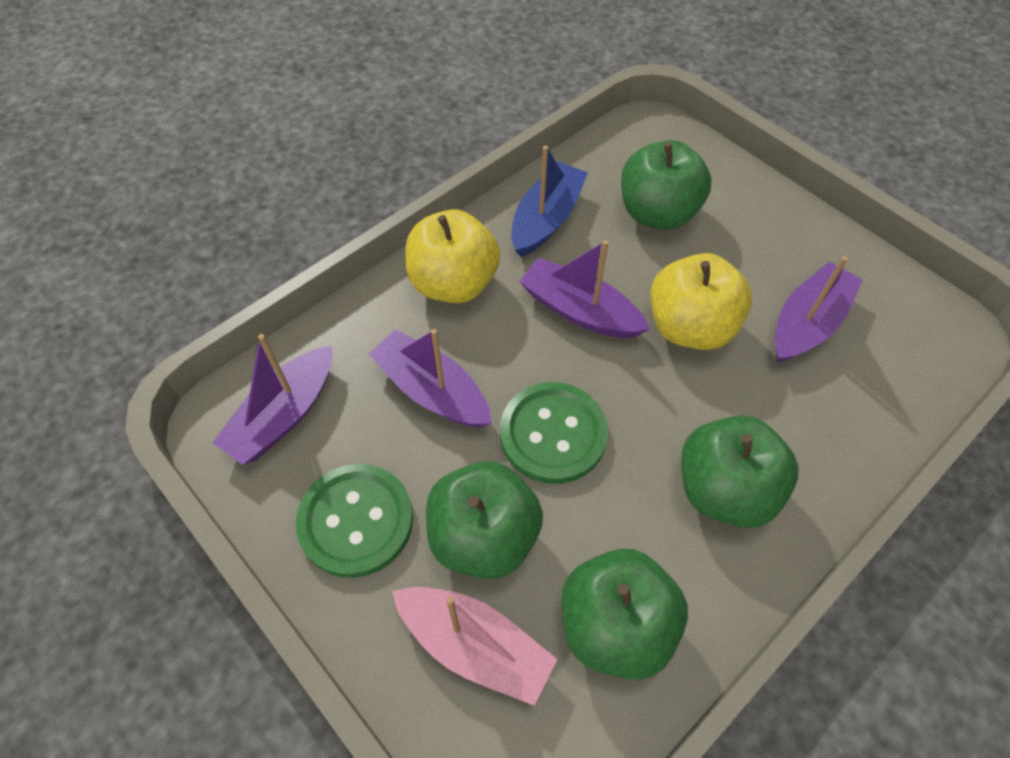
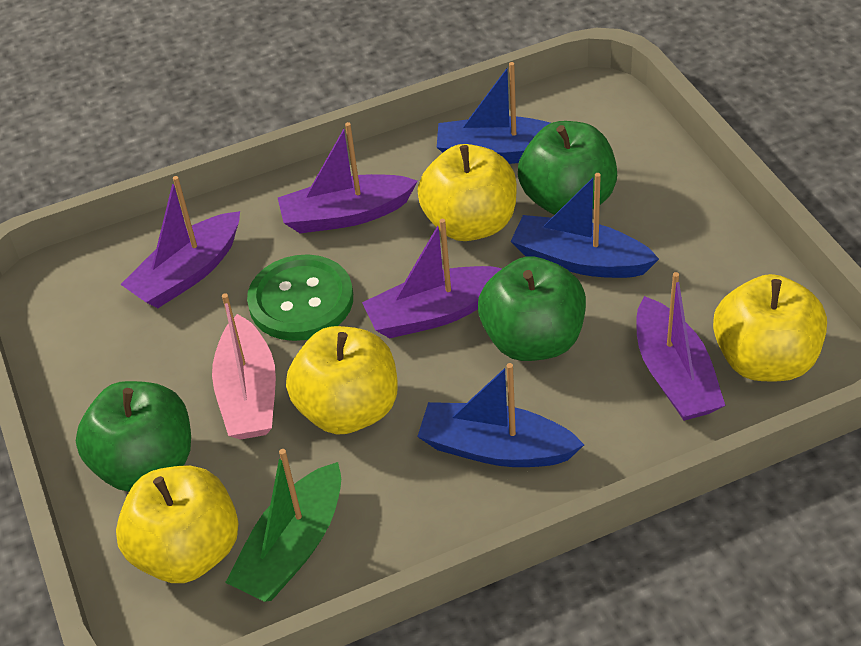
blue boat: [511,146,588,257] = 1 -> [417,363,584,467] [437,62,550,164] [510,173,659,278] = 3
green apple: [426,461,543,579] [562,549,688,680] [621,140,711,230] [681,415,798,528] = 4 -> [76,381,191,492] [478,256,586,361] [518,121,617,215] = 3
green boat: none = 0 -> [225,449,341,602] = 1
green button: [296,464,413,578] [500,382,608,484] = 2 -> [247,254,353,341] = 1
yellow apple: [405,209,500,303] [651,253,752,350] = 2 -> [116,466,238,583] [286,326,398,435] [418,144,517,241] [713,274,827,381] = 4

